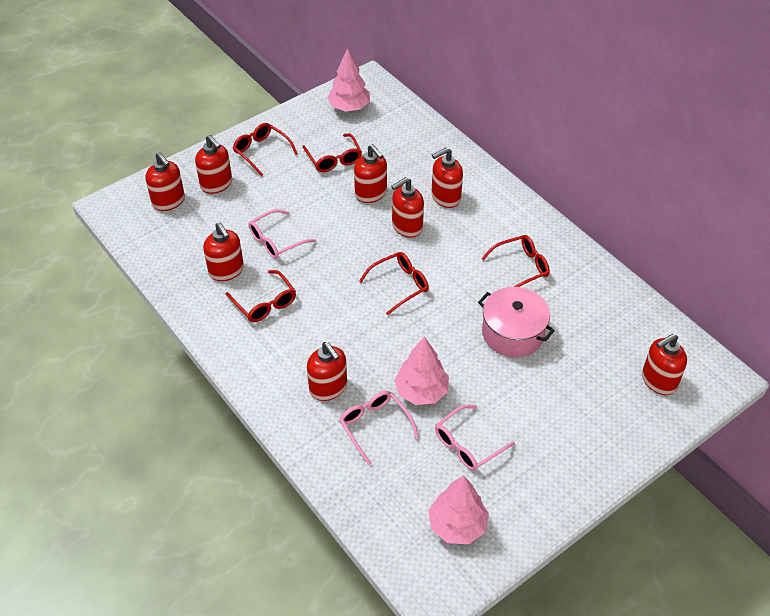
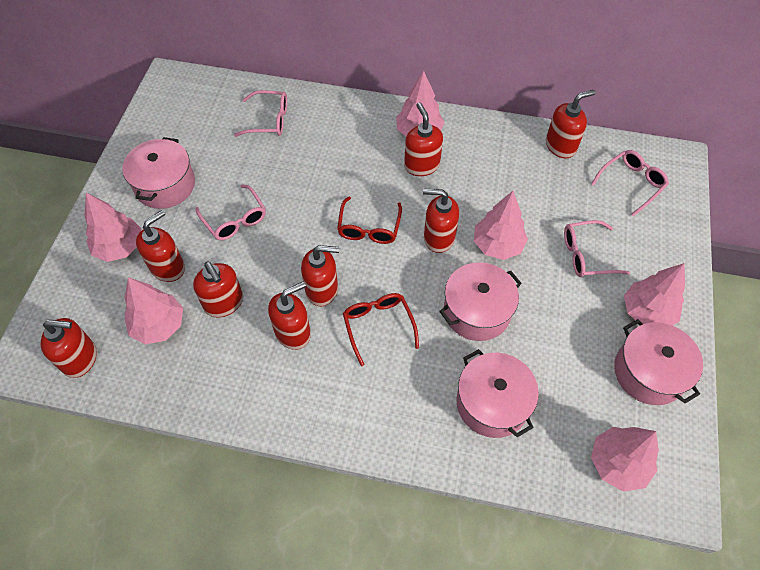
pink glasses: [248,209,316,259] [339,391,419,465] [435,405,515,471] = 3 -> [196,184,266,240] [234,90,287,137] [564,220,630,277] [591,150,669,216] = 4
pink pot: [478,287,555,357] = 1 -> [122,137,195,209] [439,262,522,341] [456,349,539,438] [614,319,703,405] = 4
pink tree: [327,48,370,112] [394,336,449,405] [428,475,489,544] = 3 -> [85,193,142,262] [124,277,183,344] [396,71,445,137] [474,191,528,260] [591,427,659,492] [624,263,685,326] = 6
red glasses: [226,270,296,322] [233,123,298,176] [302,133,362,172] [359,252,429,315] [481,235,550,287] = 5 -> [337,197,402,244] [343,293,419,366] = 2

